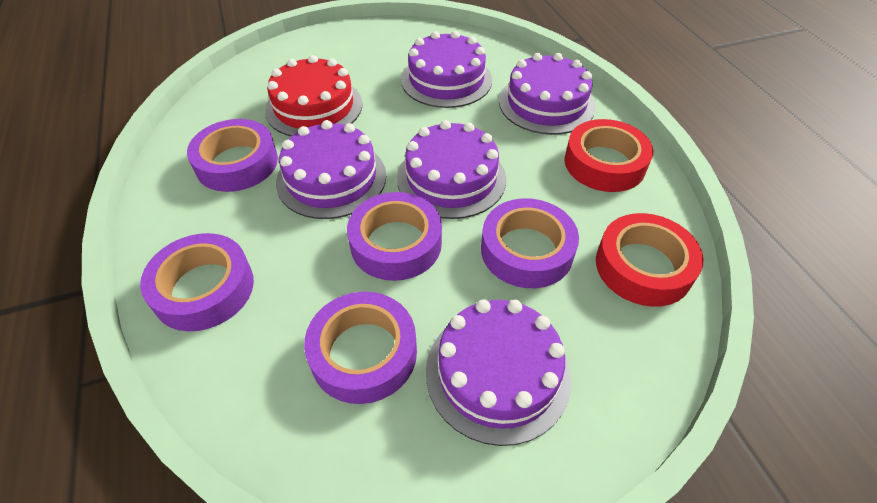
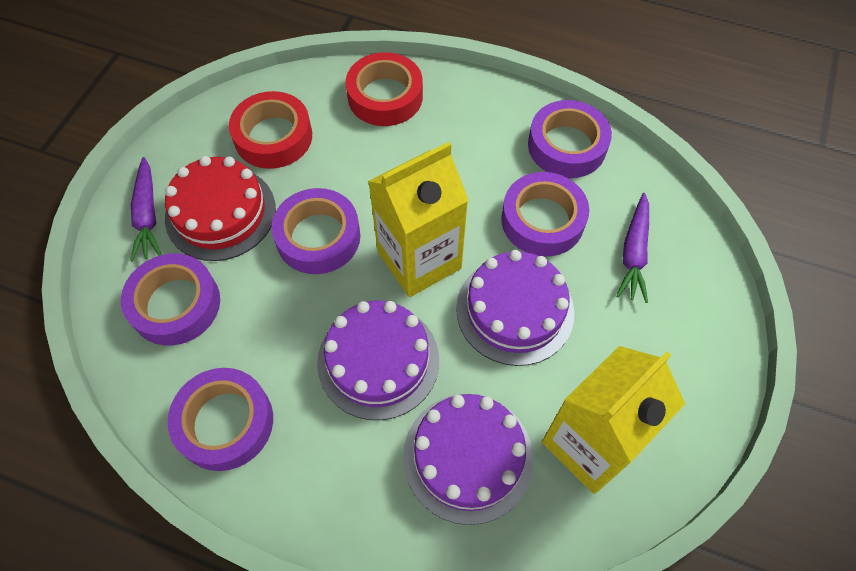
purple cake: [276,120,386,219] [397,120,506,219] [401,31,492,108] [426,299,571,446] [499,53,595,135] = 5 -> [317,301,439,420] [403,394,533,525] [456,250,574,366] = 3
purple carrot: none = 0 -> [130,157,161,262] [616,193,649,303] = 2
yellow carton: none = 0 -> [368,142,468,297] [542,346,685,494] = 2

